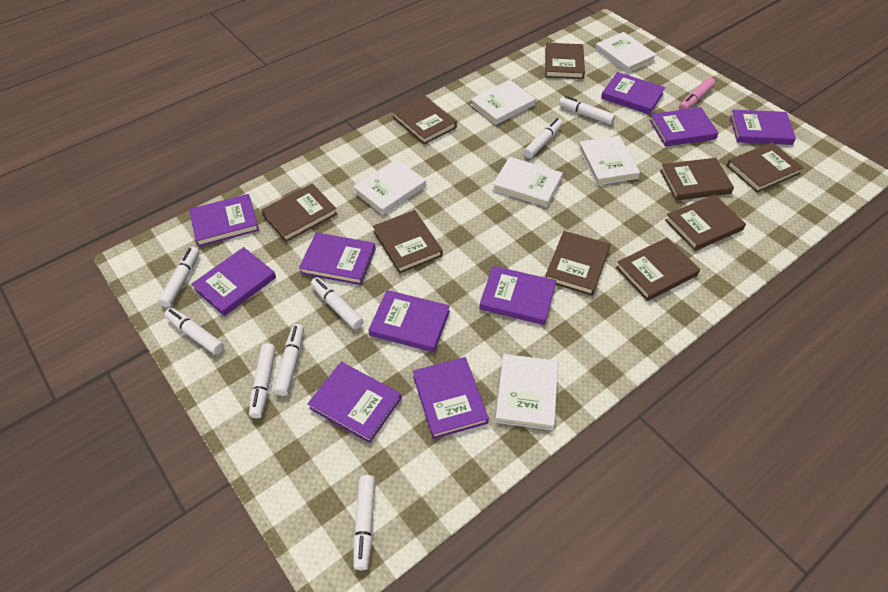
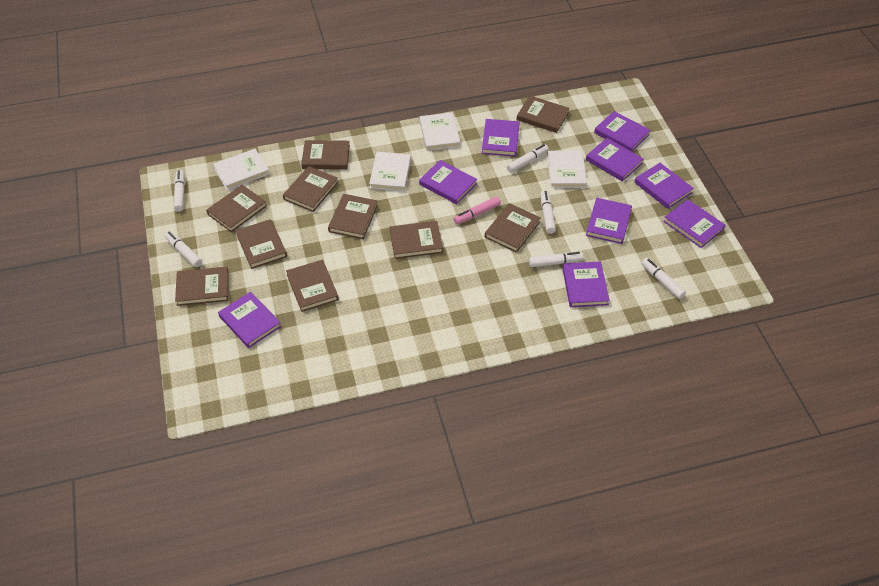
brown book: [261,184,337,242] [373,210,443,273] [392,96,457,144] [545,43,585,79] [545,231,610,296] [616,238,700,301] [660,158,734,201] [665,194,746,251] [727,142,804,193] = 9 -> [175,267,229,306] [206,185,267,232] [236,219,287,269] [283,166,338,212] [286,260,339,312] [301,140,350,170] [328,194,378,239] [389,221,443,259] [485,203,541,253] [517,96,570,133] = 10
purple book: [189,194,259,247] [192,247,276,316] [299,233,375,285] [308,362,401,443] [369,290,450,352] [413,357,489,439] [479,266,556,325] [601,72,665,115] [649,107,718,146] [730,110,796,145] = 10 -> [218,292,281,348] [419,160,477,204] [482,119,520,157] [562,261,610,307] [586,138,644,182] [586,198,632,244] [594,111,651,152] [634,163,694,209] [663,199,725,248] = 9
white book: [353,159,426,215] [471,80,536,125] [492,157,563,207] [495,354,558,430] [578,136,640,185] [595,32,657,73] = 6 -> [213,149,269,190] [369,152,411,191] [420,112,460,151] [548,151,587,188] = 4
white marker: [158,247,200,307] [164,308,224,355] [249,343,276,418] [274,324,304,396] [311,277,363,330] [353,475,375,570] [523,118,563,158] [559,96,615,125] = 8 -> [165,231,202,267] [173,170,185,212] [507,144,549,173] [529,252,584,267] [541,190,556,234] [641,258,686,299] = 6

